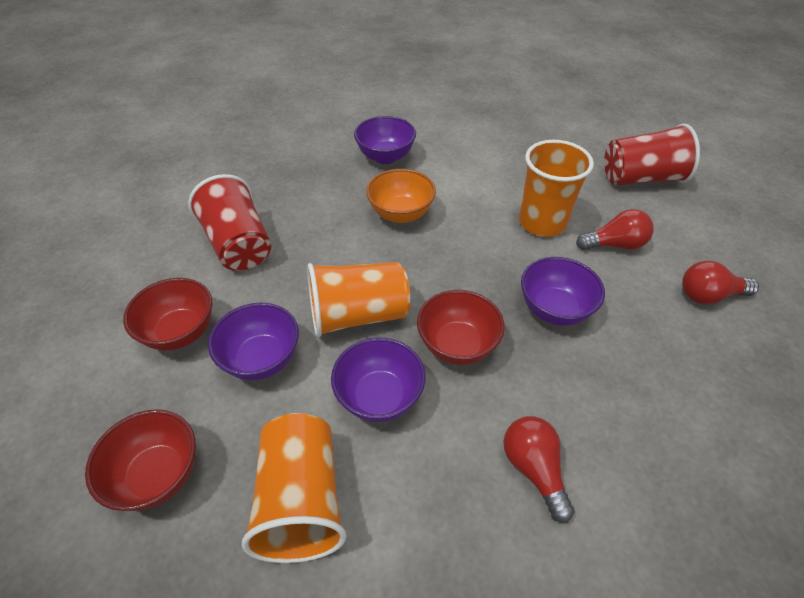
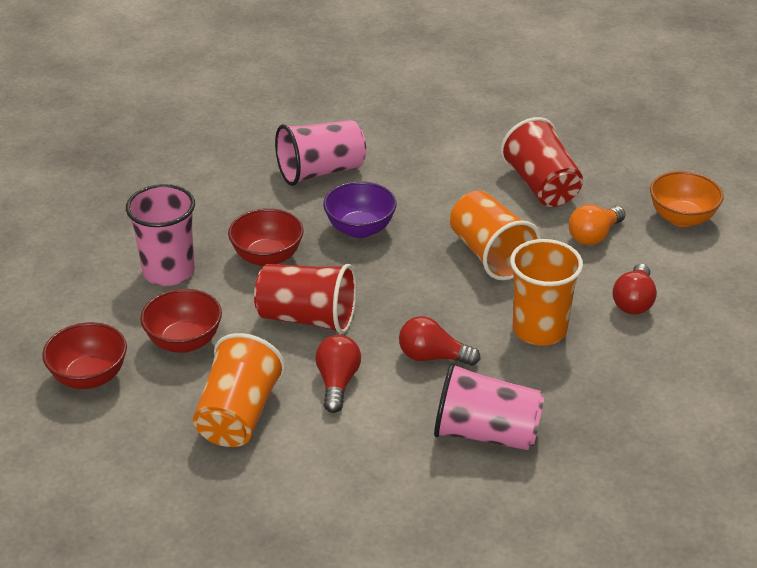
orange light bulb: none = 0 -> [569,204,625,245] = 1
pink cup: none = 0 -> [126,184,195,286] [275,120,366,186] [434,362,544,450] = 3
purple bowl: [208,302,299,380] [331,337,426,422] [354,116,416,164] [521,257,605,326] = 4 -> [323,181,397,238] = 1

